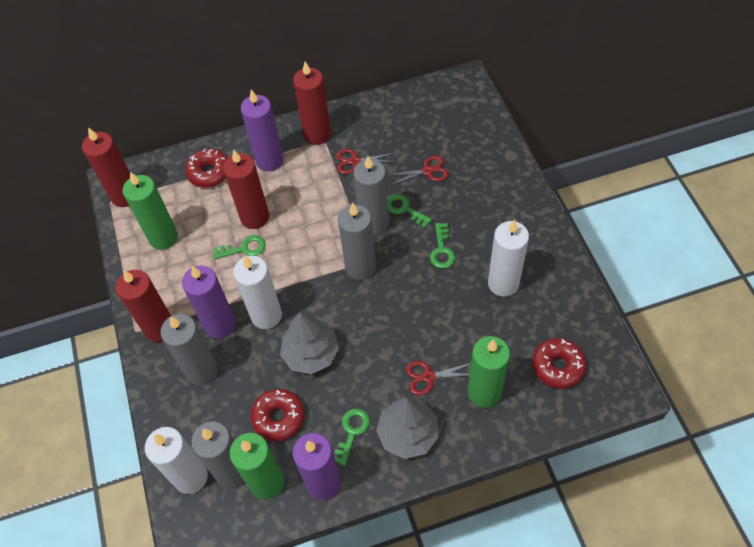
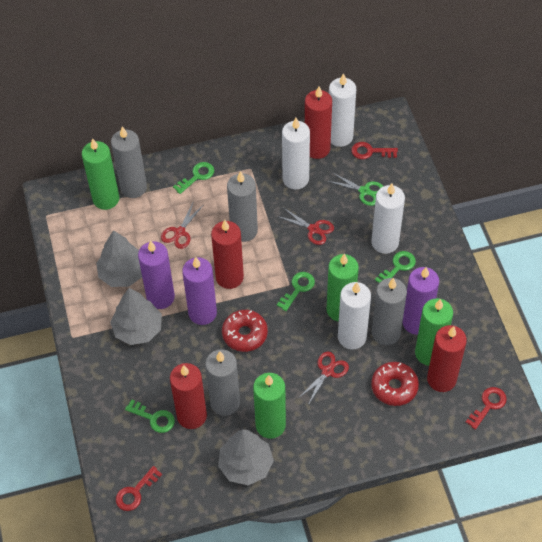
green candle: [122,172,178,250] [230,433,284,500] [468,336,510,408] = 3 -> [82,138,119,210] [253,373,286,439] [327,253,359,322] [415,298,453,366] = 4
green scissors: none = 0 -> [328,172,383,206] = 1
grey tree: [280,312,339,374] [376,397,439,459] = 2 -> [96,230,142,287] [110,288,162,345] [218,429,274,485] = 3
red donut: [185,149,228,188] [250,389,305,442] [532,338,587,389] = 3 -> [222,310,268,352] [371,362,419,406] = 2
red key: none = 0 -> [116,466,162,511] [351,142,398,159] [466,387,507,430] = 3
white candle: [145,427,208,494] [233,256,282,329] [488,219,529,297] = 3 -> [282,118,310,189] [329,73,356,147] [338,282,371,349] [371,184,405,254] = 4

